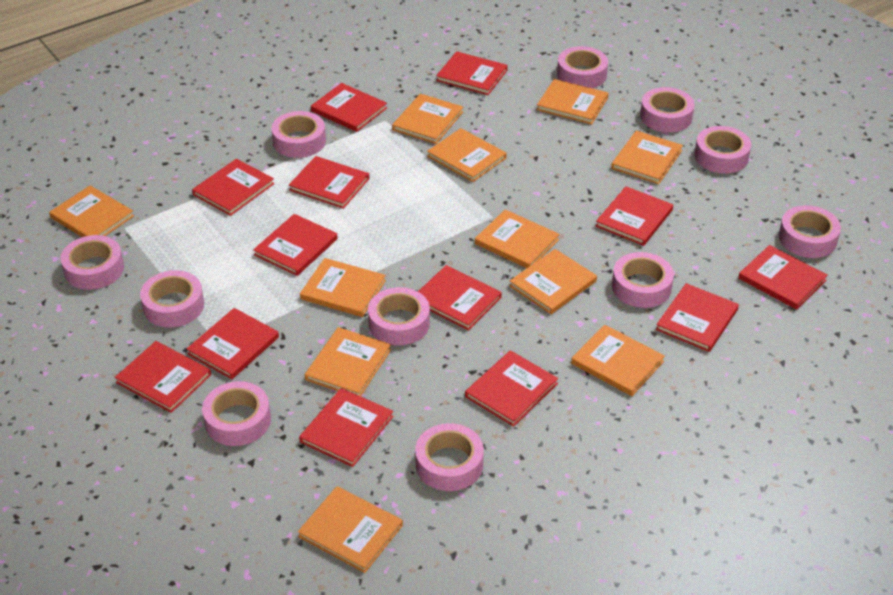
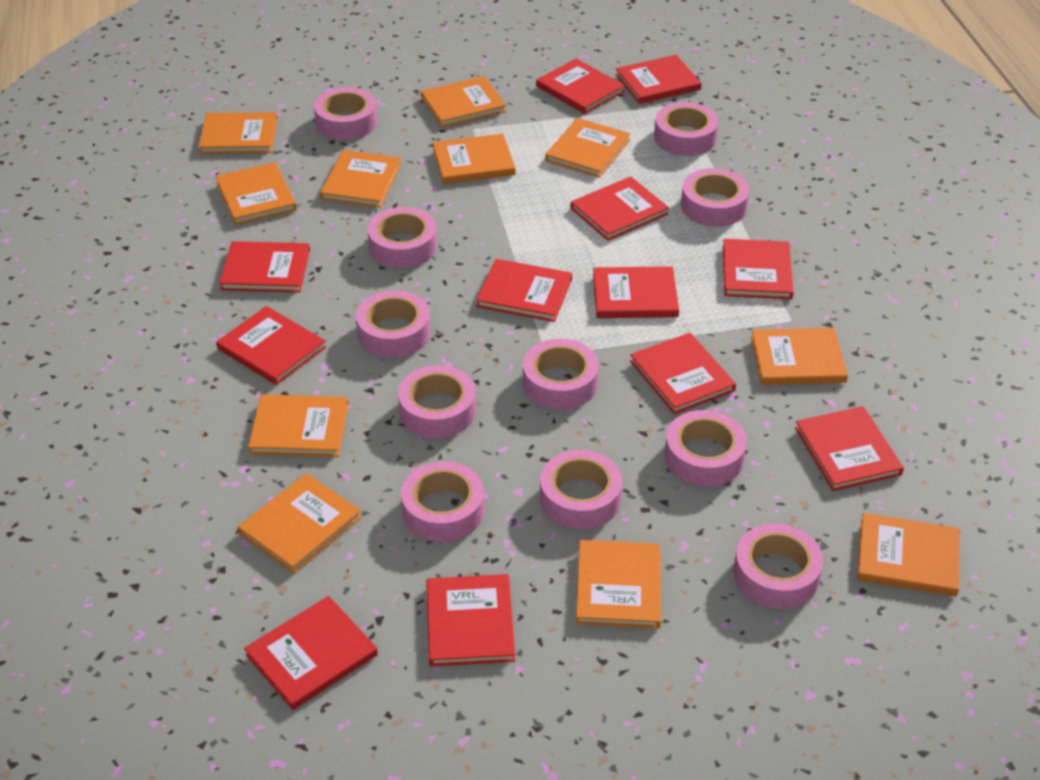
red book: [115,341,211,413] [187,308,279,379] [192,159,274,216] [253,214,338,276] [289,156,369,209] [299,388,393,467] [311,83,387,132] [418,265,502,331] [436,51,508,95] [465,350,558,427] [596,186,673,246] [656,283,739,352] [738,245,828,310] = 13 -> [216,306,326,385] [219,241,310,293] [244,596,378,710] [426,574,515,667] [476,259,572,322] [536,59,625,114] [571,176,669,241] [593,266,679,318] [615,55,702,104] [630,333,736,414] [723,239,794,299] [795,406,904,491] = 12

